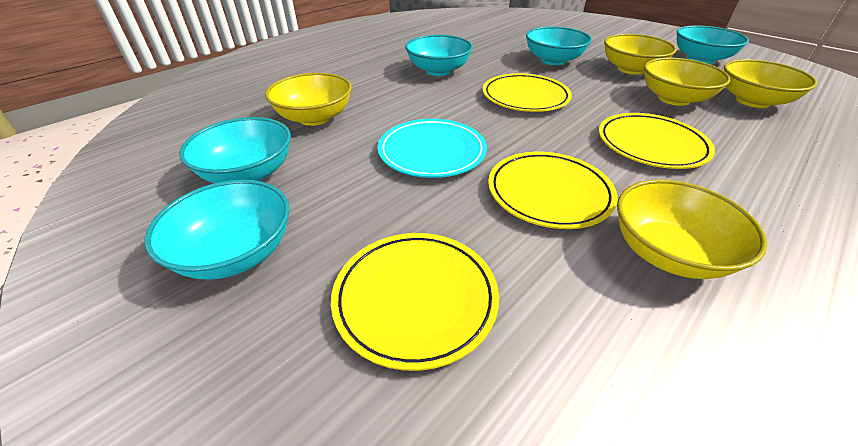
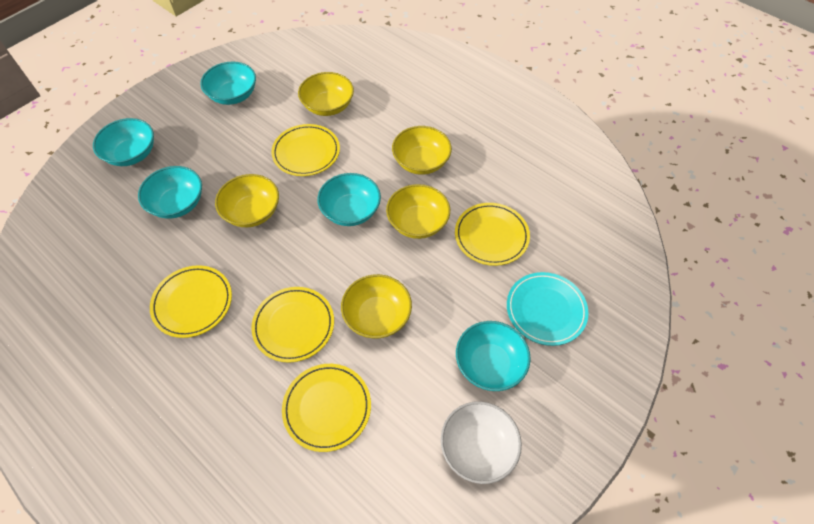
white bowl: none = 0 -> [441,401,522,484] = 1
yellow plate: [331,233,499,371] [483,73,572,112] [488,152,618,229] [599,113,715,169] = 4 -> [150,265,232,338] [251,287,334,362] [271,124,340,176] [282,364,371,452] [455,203,530,266] = 5

